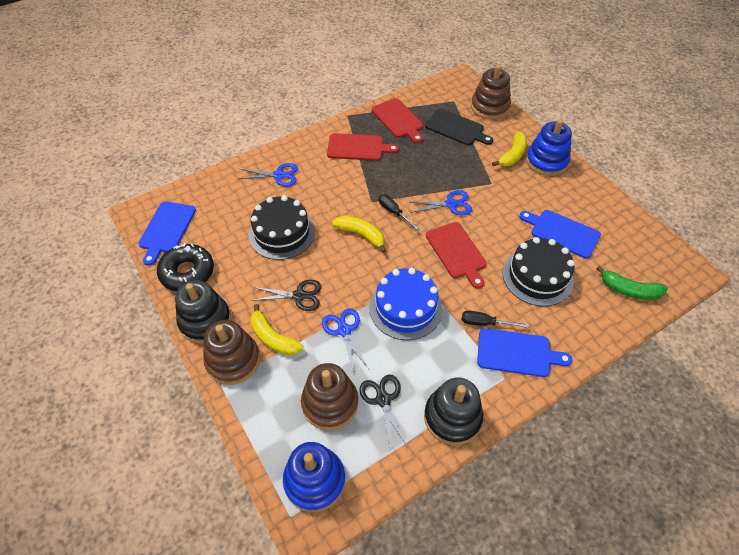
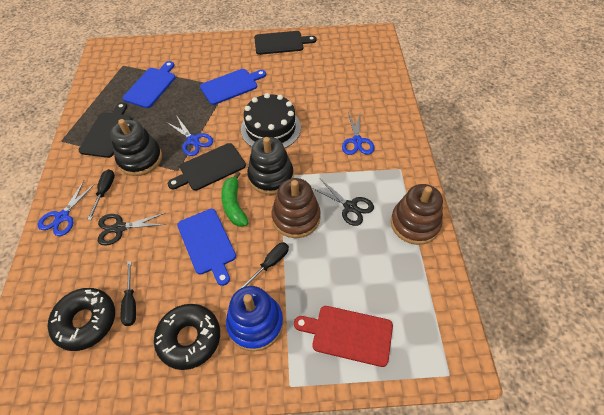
black cake: [249,195,315,260] [503,237,575,306] = 2 -> [241,93,301,148] = 1
black cutting board: [425,109,493,145] = 1 -> [79,102,132,158] [168,143,246,191] [254,31,316,55] = 3
black donut: [157,243,214,291] = 1 -> [48,288,115,351] [154,304,220,370] = 2
black screwdriver: [379,194,420,231] [462,311,529,328] = 2 -> [87,169,115,220] [121,261,136,326] [238,242,289,290] = 3
blue cake: [370,268,442,340] = 1 -> none = 0
blue stacking toy: [283,442,345,512] [526,119,572,176] = 2 -> [226,286,283,352] = 1
brown stacking toy: [203,320,260,385] [301,363,358,430] [471,65,511,120] = 3 -> [271,178,321,238] [391,184,443,245] = 2
red cutting board: [327,133,399,161] [372,98,424,143] [426,222,487,289] = 3 -> [294,306,393,367] = 1
yellow banana: [250,304,303,355] [332,216,386,253] [492,131,527,166] = 3 -> none = 0

